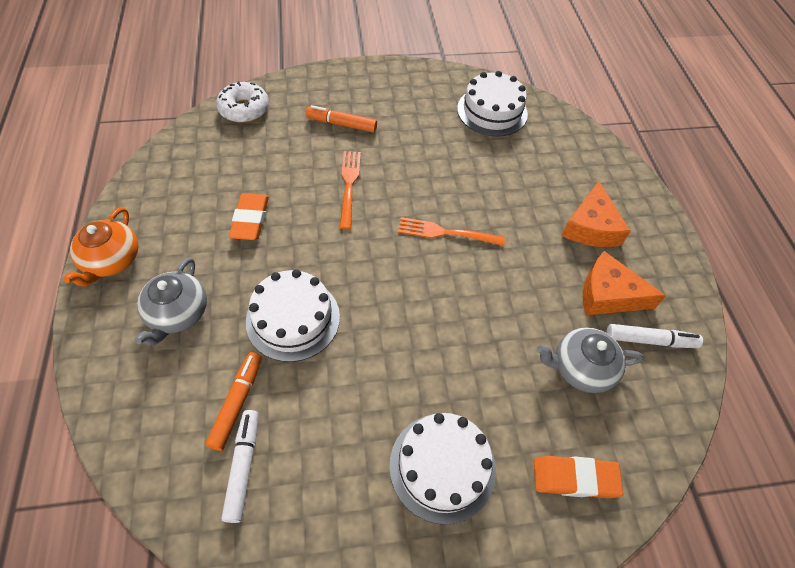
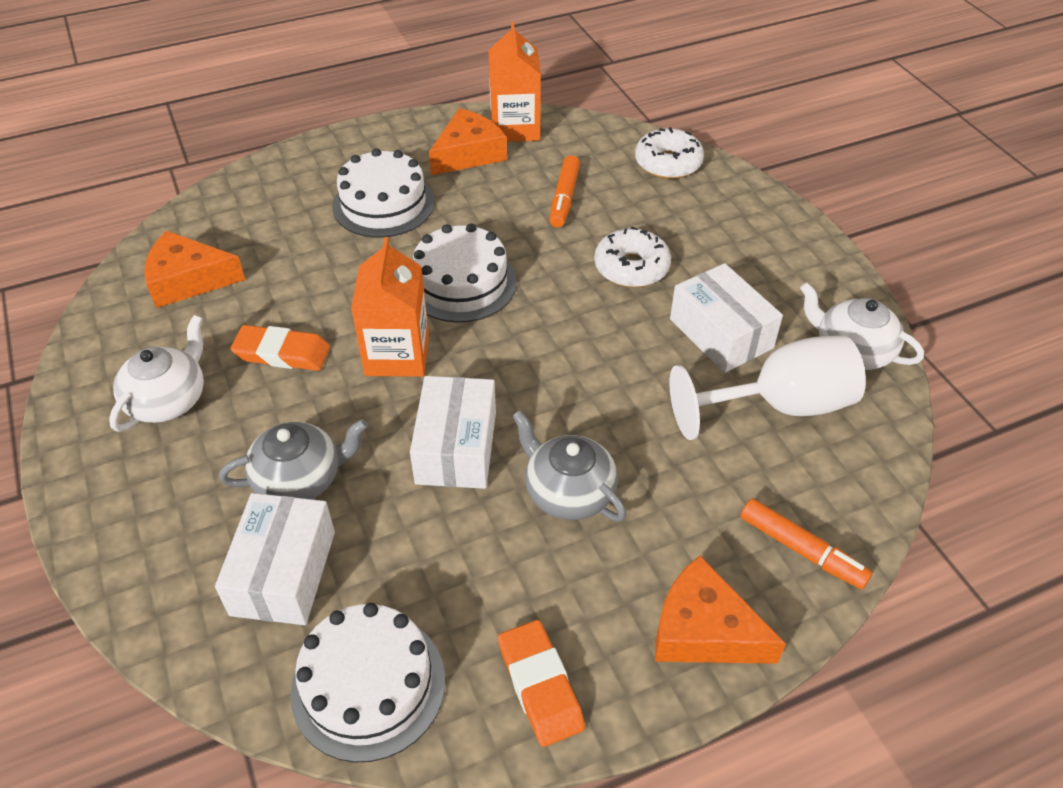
orange carton: none = 0 -> [351,237,429,377] [488,22,541,142] = 2
orange cheese: [562,181,631,247] [583,251,666,315] = 2 -> [144,231,245,308] [429,108,507,175] [655,555,786,664] = 3
orange fork: [340,151,361,229] [398,217,505,246] = 2 -> none = 0
orange teapot: [63,207,138,287] = 1 -> none = 0
white box: none = 0 -> [215,493,335,625] [410,376,496,489] [670,263,783,373] = 3
white donut: [216,81,269,123] = 1 -> [594,227,671,288] [635,127,704,179] = 2
white goblet: none = 0 -> [669,335,866,440] = 1
white marker: [221,410,258,523] [606,324,703,348] = 2 -> none = 0
white teapot: none = 0 -> [109,315,204,432] [800,282,924,370] = 2

